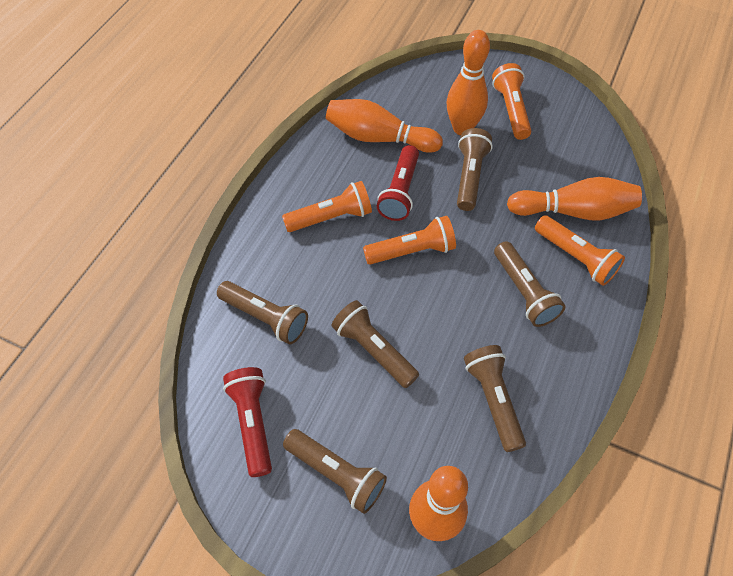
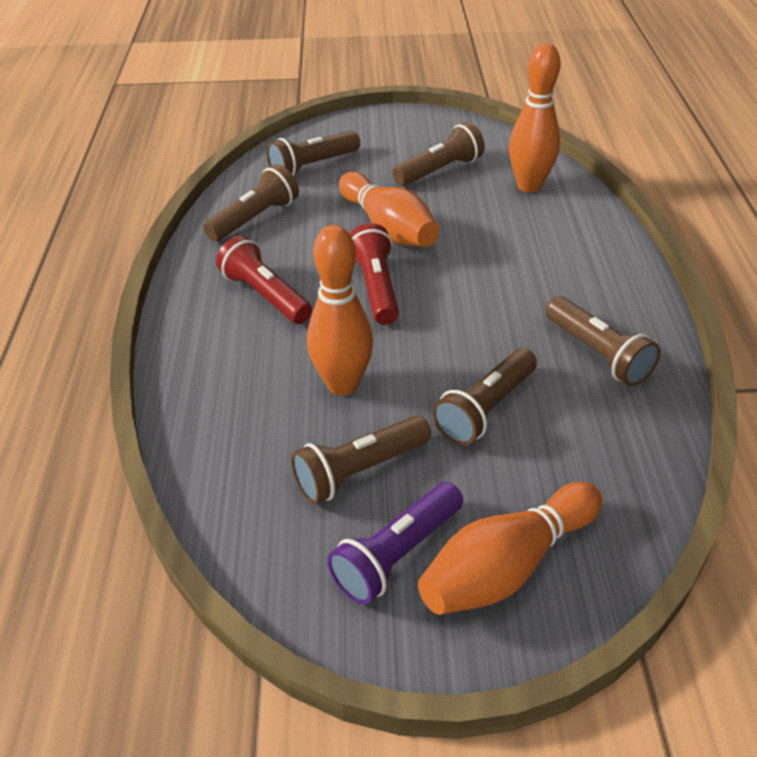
orange flashlight: [282,181,372,232] [363,216,456,265] [492,63,531,140] [535,215,625,286] = 4 -> none = 0
purple flashlight: none = 0 -> [327,482,463,605] = 1

